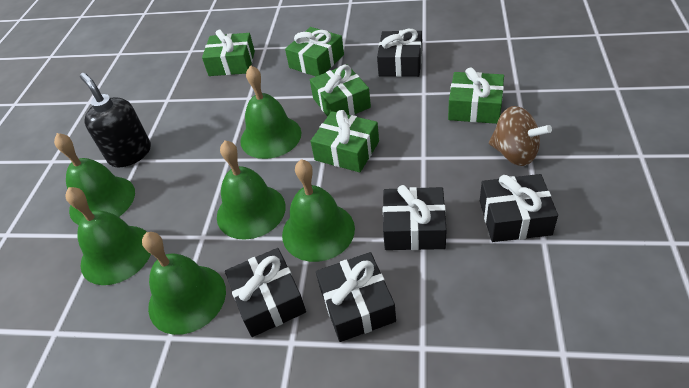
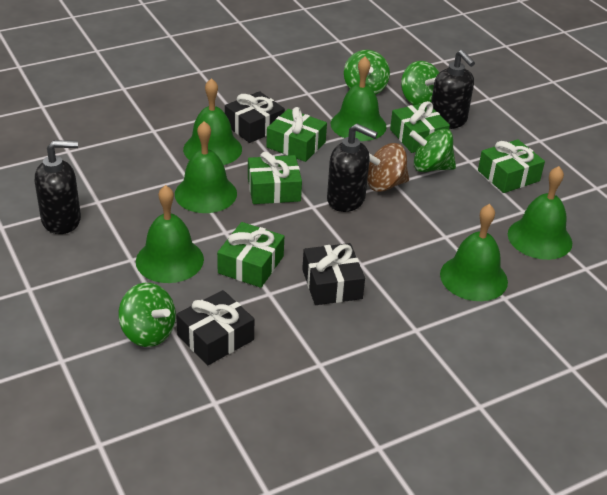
black gift: [225,248,306,337] [316,252,396,342] [377,29,422,77] [383,185,447,250] [480,174,558,242] = 5 -> [176,290,254,365] [225,91,285,143] [302,243,365,305] = 3
black soap dispenser: [80,73,151,168] = 1 -> [35,140,81,234] [327,124,378,212] [431,50,475,129] = 3
green spinning top: none = 0 -> [118,283,176,347] [344,50,390,95] [401,61,439,105] [409,129,456,172] = 4

